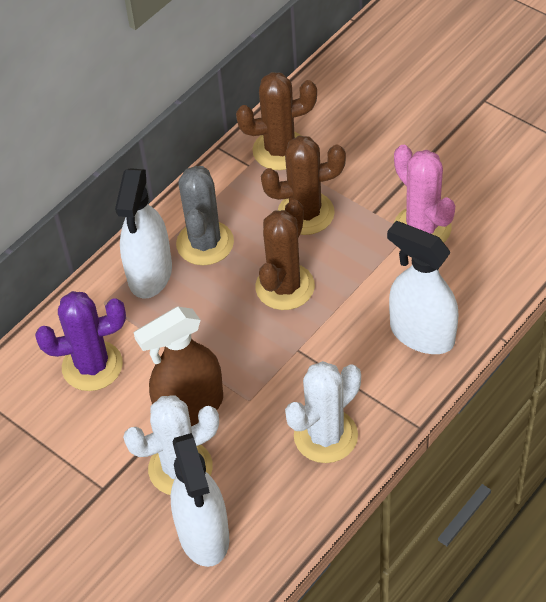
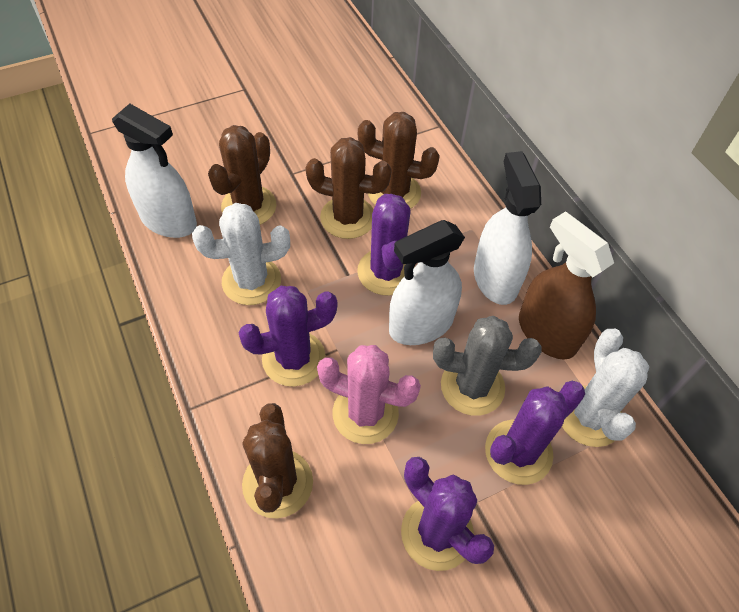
brown cactus: [236,72,317,170] [255,200,315,310] [261,136,346,235] = 3 -> [208,125,277,225] [242,403,313,518] [305,137,392,239] [358,112,440,209] = 4
purple cactus: [35,291,126,391] = 1 -> [239,286,337,387] [357,194,415,296] [401,457,494,571] [485,381,585,485] = 4

